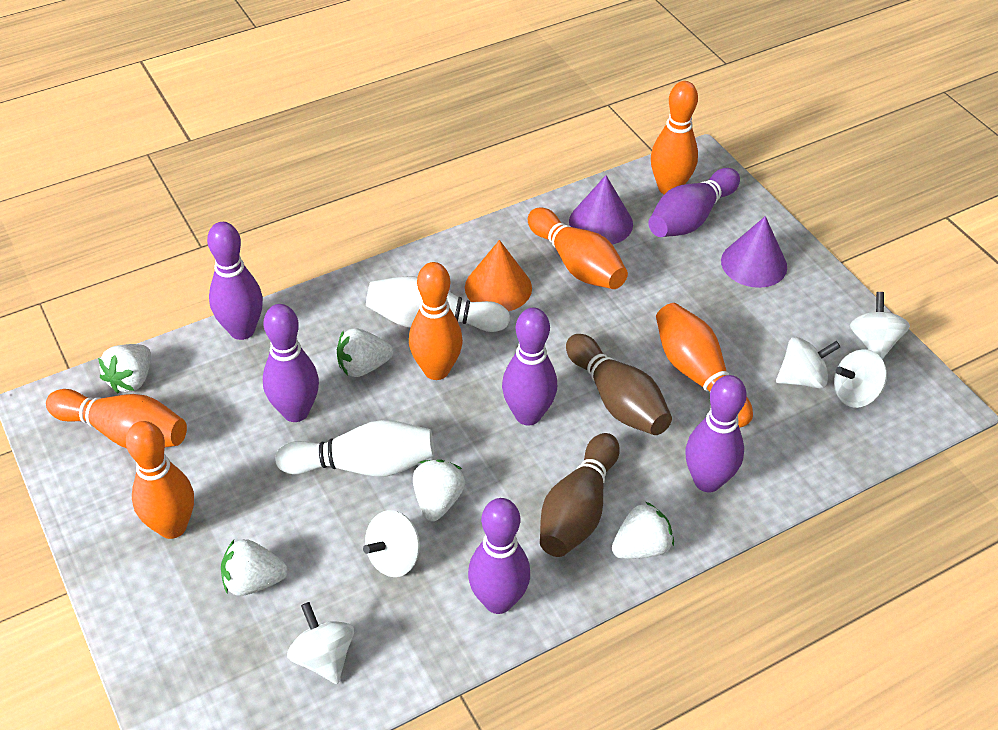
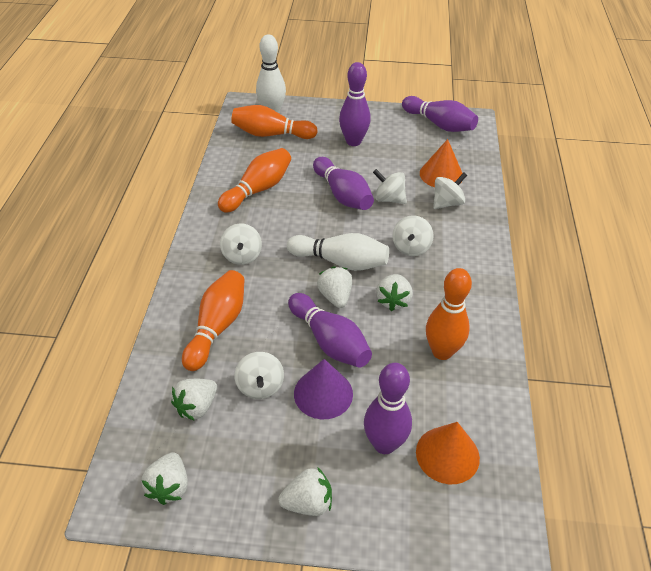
brown bowling pin: [540,433,620,557] [566,334,672,435] = 2 -> none = 0
orange bowling pin: [46,389,187,448] [126,421,194,539] [409,262,463,380] [528,208,628,289] [651,81,698,195] [656,303,753,428] = 6 -> [182,270,245,371] [218,148,291,213] [231,105,318,139] [426,268,472,360] = 4
orange cone: [465,240,532,311] = 1 -> [416,422,480,484] [420,139,463,187] = 2
purple bowling pin: [207,222,263,340] [263,304,319,422] [468,498,530,614] [502,308,557,426] [648,168,740,237] [685,375,747,492] = 6 -> [288,293,372,368] [313,157,374,210] [339,62,371,146] [364,363,412,454] [402,96,478,132] = 5
purple cone: [569,175,633,245] [721,216,787,288] = 2 -> [294,359,353,419] = 1

